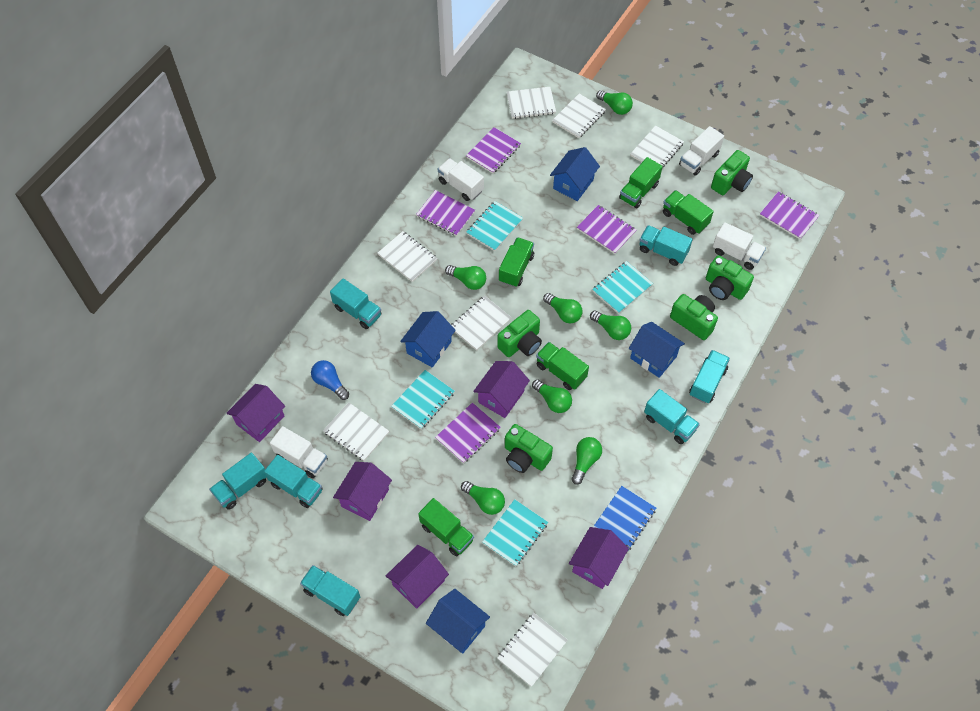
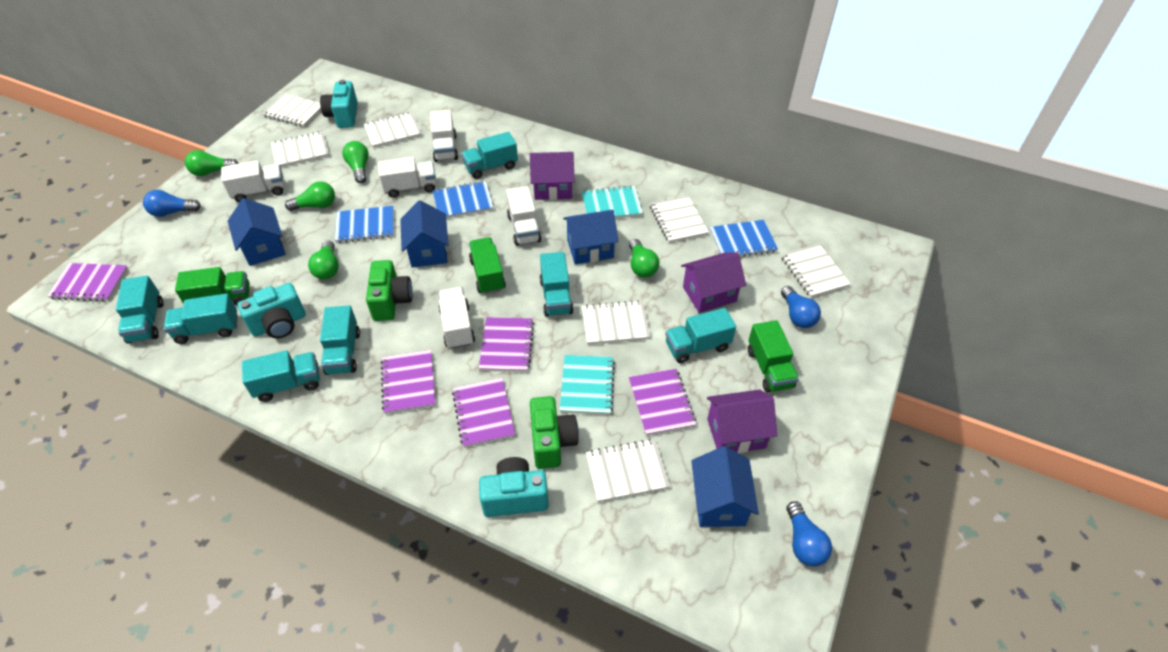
blue light bulb: [311,360,349,400] = 1 -> [143,190,201,217] [781,286,821,328] [786,501,832,566] = 3
blue notebook: [593,486,656,550] = 1 -> [335,206,394,243] [433,181,494,218] [710,220,778,257] = 3
green camera: [497,310,542,357] [505,424,553,473] [670,294,718,340] [706,255,754,300] [711,150,753,195] = 5 -> [366,260,413,321] [530,396,579,469] = 2
green light bulb: [445,265,486,290] [461,481,505,515] [532,379,572,413] [543,293,582,323] [571,437,602,485] [590,310,631,340] [596,90,633,115] = 7 -> [185,150,239,176] [285,181,335,211] [308,240,339,279] [342,141,369,183] [629,239,659,278] = 5
green truck: [418,498,474,556] [499,237,534,287] [536,342,589,390] [619,157,663,208] [663,190,714,235] = 5 -> [175,267,250,306] [469,237,506,294] [748,320,799,393] = 3
purple house: [226,384,285,442] [333,462,392,521] [386,545,449,609] [473,361,530,418] [569,527,629,589] = 5 -> [530,152,575,200] [681,253,746,313] [707,390,777,453] = 3
turquoise camera: none = 0 -> [238,283,306,338] [320,80,358,128] [479,457,549,517] = 3
turquoise notebook: [391,370,455,429] [466,201,523,251] [482,499,548,566] [592,261,653,314] = 4 -> [560,355,615,415] [582,185,643,219] = 2
white truck: [270,426,328,478] [438,158,484,201] [679,126,724,176] [713,222,766,270] = 4 -> [221,160,284,202] [378,157,436,198] [430,110,458,162] [439,287,475,349] [506,186,541,246] = 5

